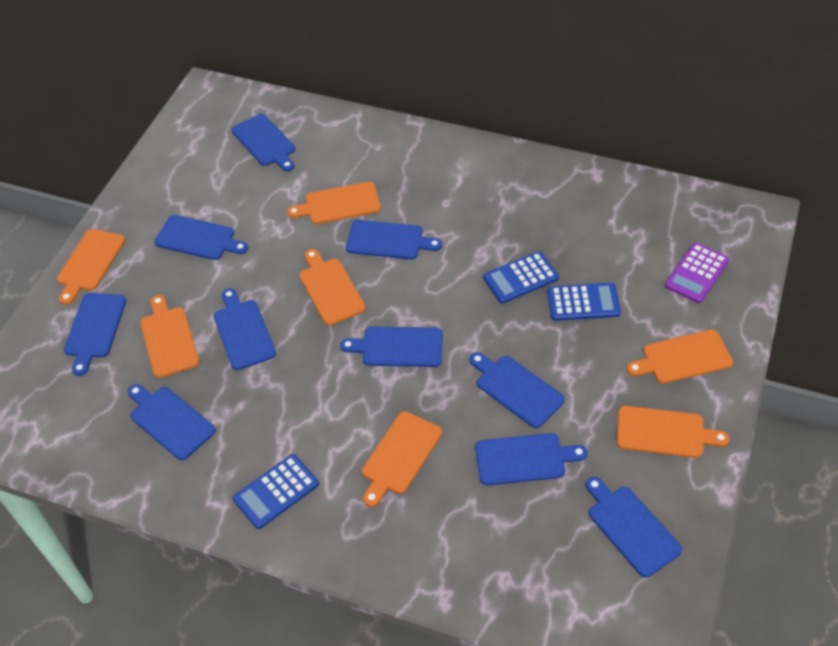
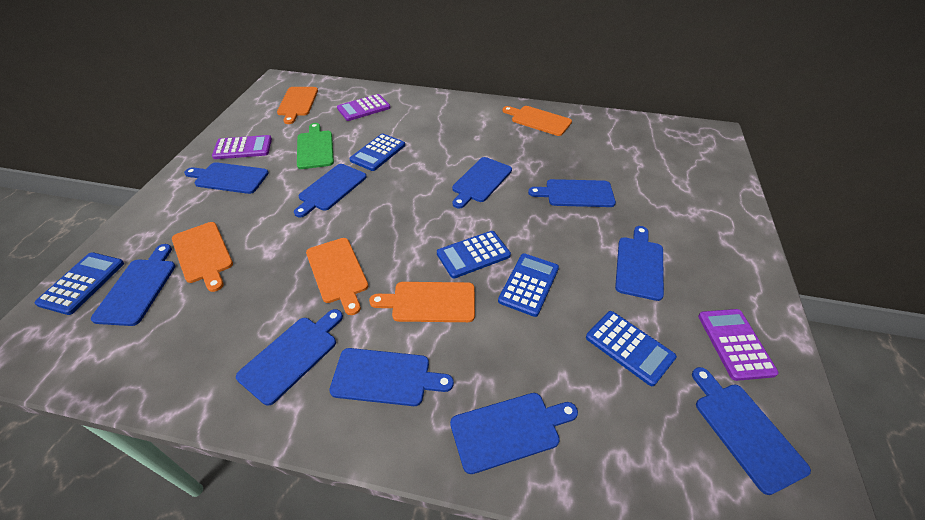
blue calculator: [233,454,319,529] [483,251,559,303] [547,283,621,321] = 3 -> [35,252,124,315] [349,133,405,171] [437,231,511,278] [498,253,559,317] [586,311,677,386] = 5
green cutting board: none = 0 -> [297,123,334,169] = 1
orange cutting board: [57,229,125,305] [140,295,199,378] [287,182,381,224] [299,249,366,325] [362,411,442,507] [617,406,730,458] [626,330,733,384] = 7 -> [172,222,233,292] [277,87,318,124] [306,238,368,315] [369,282,475,322] [503,106,572,136] = 5
purple calculator: [665,242,729,303] = 1 -> [212,135,272,159] [337,94,391,121] [698,309,779,381] = 3

